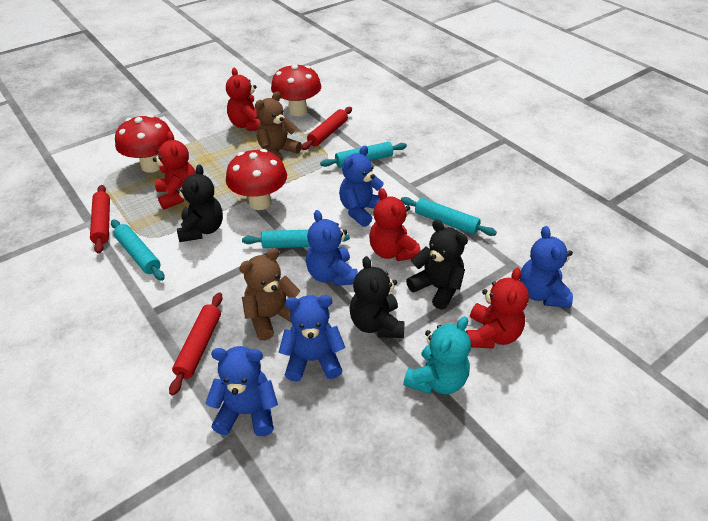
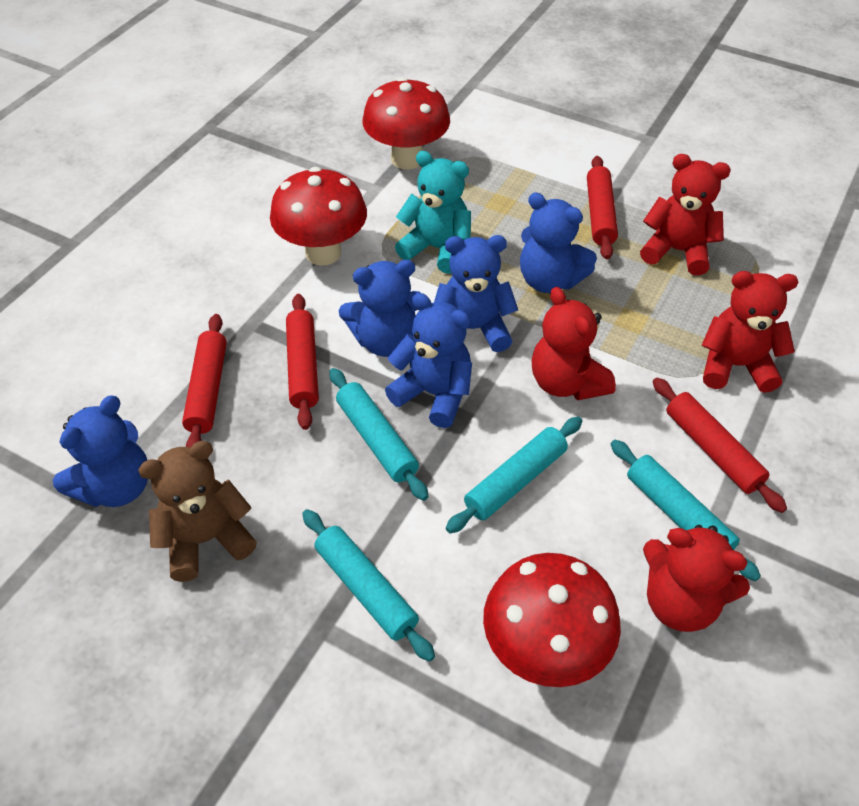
black teddy bear: [176,164,223,242] [350,256,404,338] [406,220,468,310] = 3 -> none = 0
brown teddy bear: [239,248,300,341] [255,92,302,161] = 2 -> [138,441,257,582] = 1
red rolling pin: [90,185,110,254] [169,292,223,396] [302,107,352,150] = 3 -> [182,314,227,448] [286,294,319,430] [587,156,618,259] [653,378,787,513] = 4

